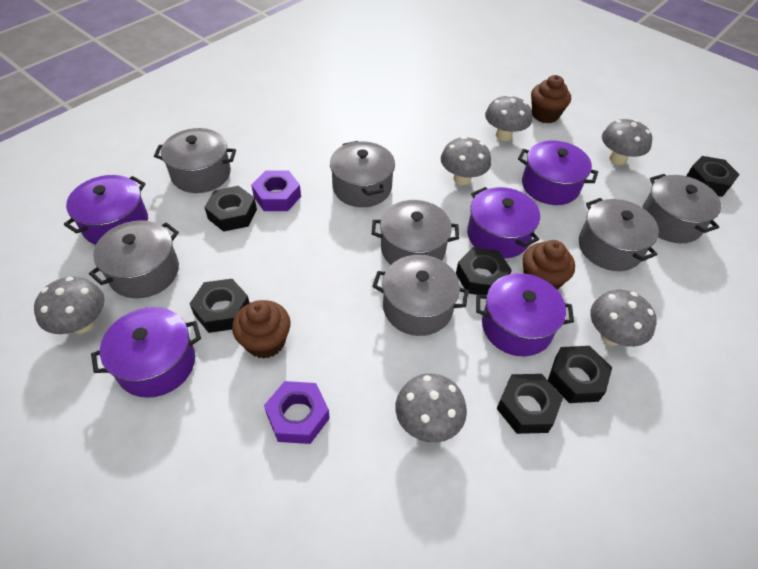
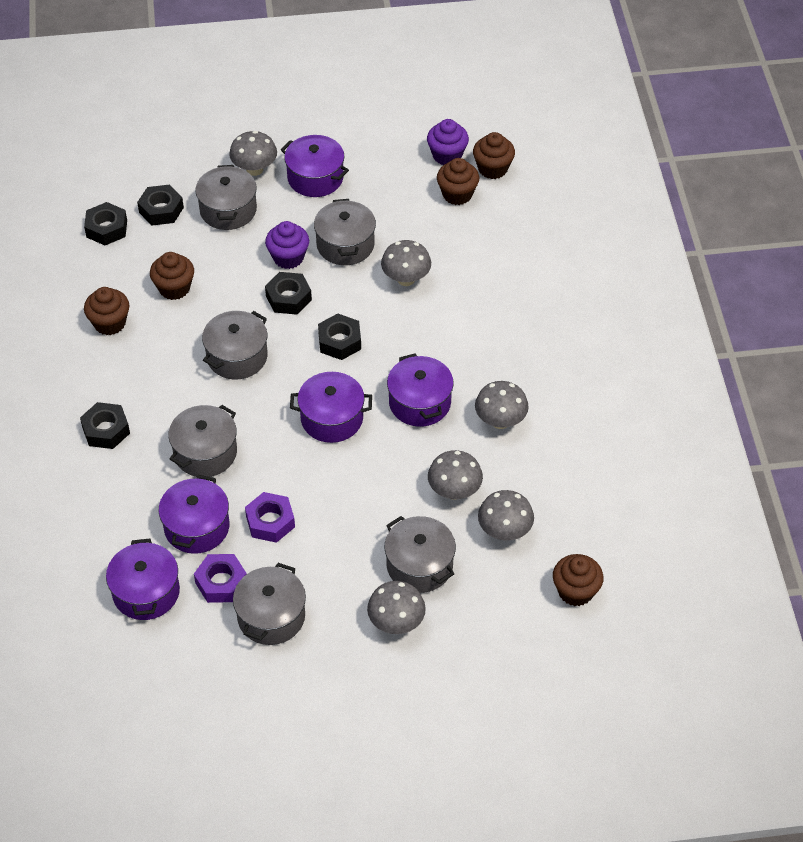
black nut: [190,279,250,333] [204,186,257,232] [456,247,512,295] [496,374,563,434] [548,346,612,403] [687,156,740,197] = 6 -> [80,402,130,449] [84,202,127,245] [137,185,184,225] [265,272,312,315] [318,313,361,360] = 5
brown cupcake: [232,300,291,359] [523,240,575,290] [531,75,571,123] = 3 -> [84,287,129,335] [150,252,194,300] [437,158,479,205] [473,132,515,179] [553,554,604,606] = 5
grey pot: [89,220,179,298] [154,128,236,193] [330,141,395,207] [372,200,459,265] [372,255,469,336] [579,198,659,271] [642,174,721,243] = 7 -> [169,405,237,477] [195,165,257,230] [202,311,268,380] [233,563,306,645] [314,199,376,265] [384,516,456,593] = 6
purple cupcake: none = 0 -> [265,221,309,269] [427,119,469,165] = 2

